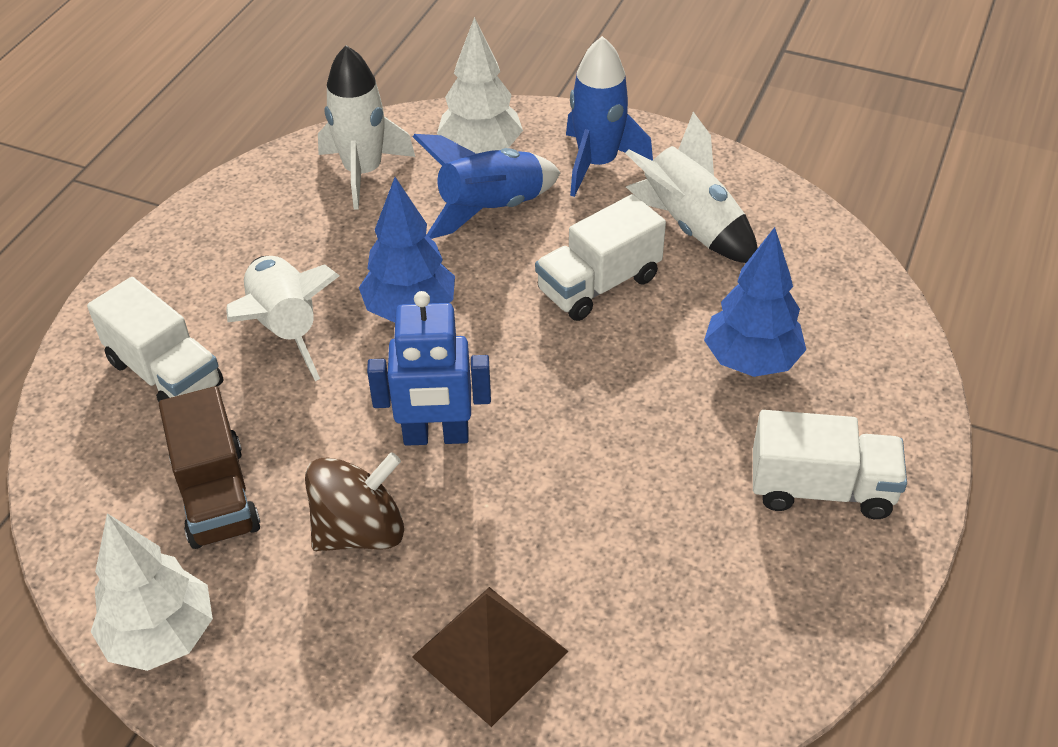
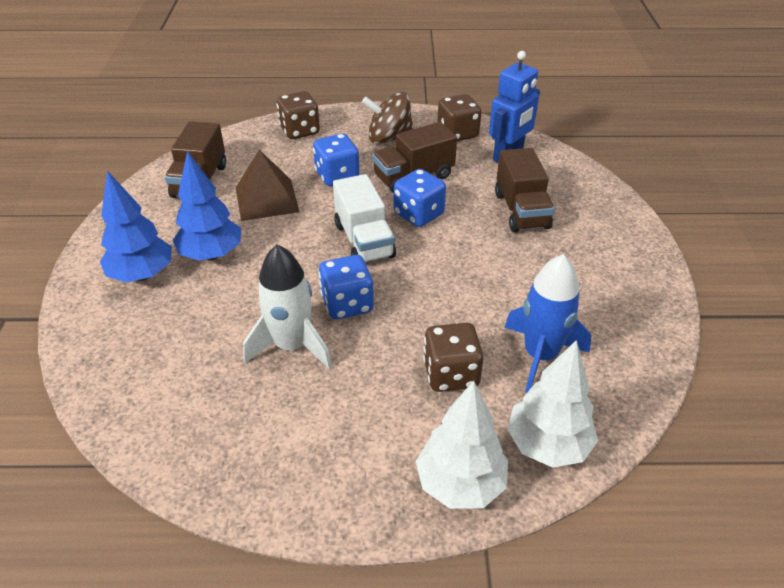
blue dice: none = 0 -> [313,133,360,186] [318,255,374,320] [394,169,446,227] = 3
blue rocket: [413,134,561,239] [566,36,653,197] = 2 -> [504,254,591,392] = 1
brown dice: none = 0 -> [277,91,320,139] [423,323,484,392] [437,94,481,141] = 3
brown truck: [159,386,260,549] = 1 -> [165,121,226,198] [372,122,457,193] [495,148,555,232] = 3
white rocket: [226,256,340,381] [318,45,415,210] [626,112,758,263] = 3 -> [243,245,332,369] = 1
white truck: [87,277,224,402] [535,194,666,321] [753,410,907,519] = 3 -> [333,174,396,263] = 1

